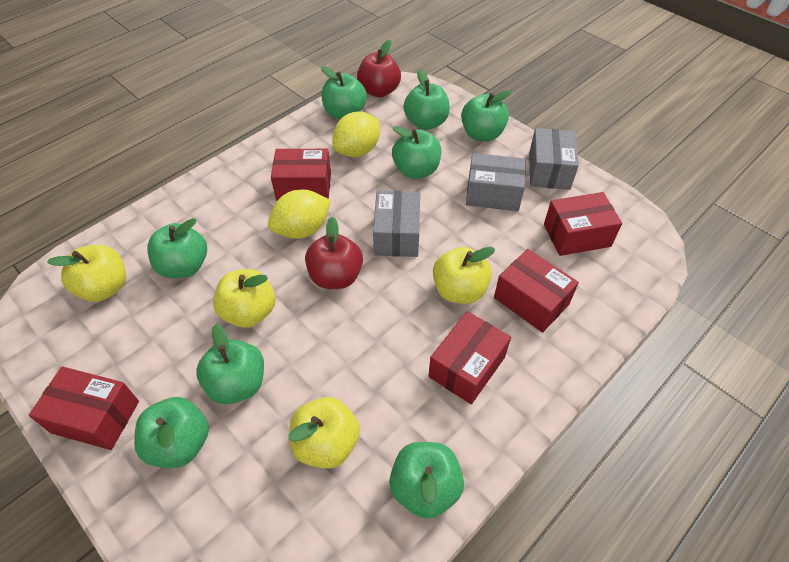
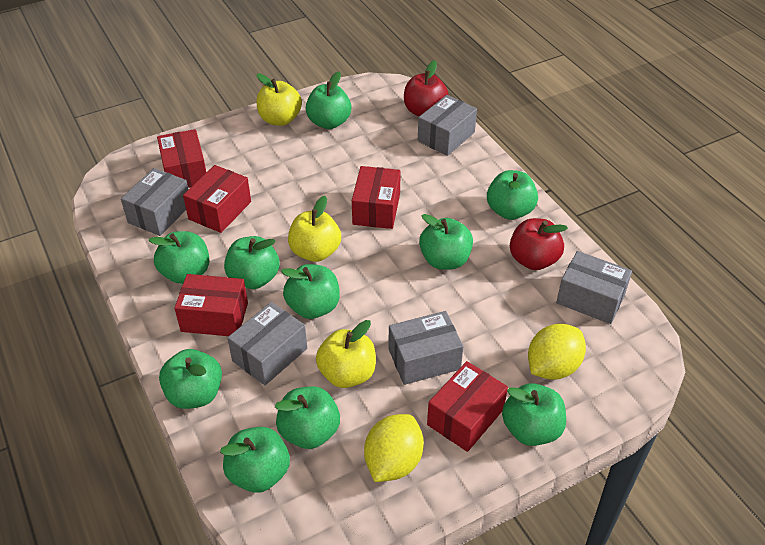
green apple: [134,397,209,468] [147,218,207,278] [196,324,264,404] [321,66,367,119] [389,442,464,519] [392,126,441,178] [403,69,450,130] [461,90,512,141] = 8 -> [148,231,209,284] [159,349,222,409] [220,427,290,493] [224,236,280,289] [275,386,340,449] [281,264,340,319] [306,71,351,129] [419,214,473,270] [487,170,538,220] [502,383,566,446] = 10
grey box: [373,190,420,257] [466,153,526,211] [529,128,579,190] = 3 -> [121,168,189,236] [227,302,307,385] [389,311,463,385] [418,95,477,156] [556,251,632,324] = 5
yellow apple: [47,245,126,302] [213,269,275,328] [289,397,360,469] [433,247,495,304] = 4 -> [257,73,302,126] [288,196,341,262] [316,320,376,388] = 3

